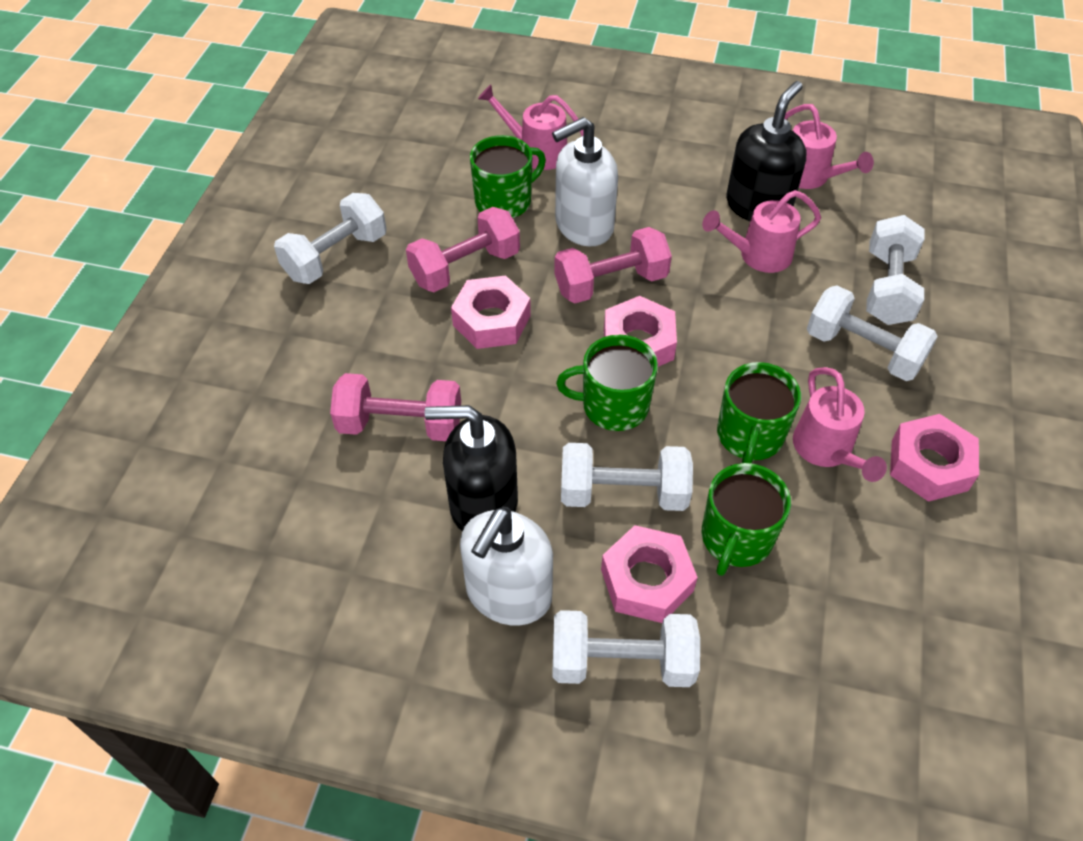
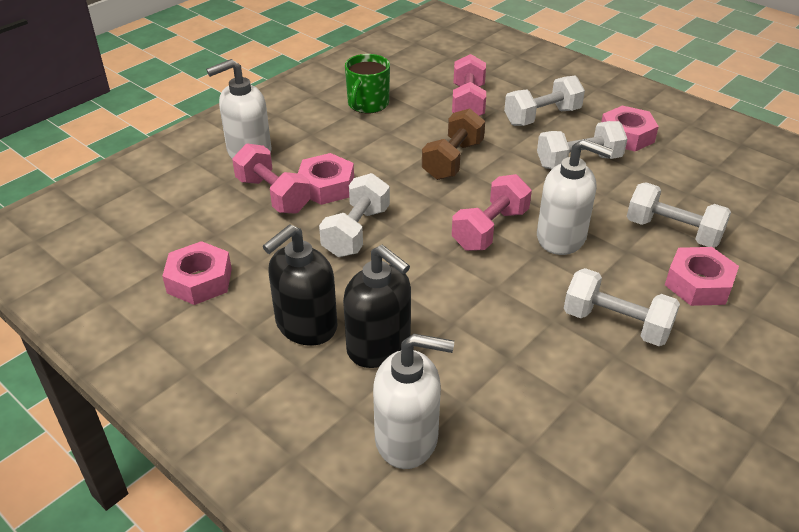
brown dumbbell: none = 0 -> [422,108,485,180] = 1
green mug: [470,135,546,218] [556,335,658,431] [702,463,791,576] [717,362,801,464] = 4 -> [345,54,390,113] = 1
pink watering can: [478,84,584,170] [702,190,821,273] [784,104,874,189] [793,367,887,482] = 4 -> none = 0
white soap dispenser: [460,507,553,626] [552,117,618,246] = 2 -> [206,59,272,159] [373,334,454,469] [537,139,613,255] = 3

